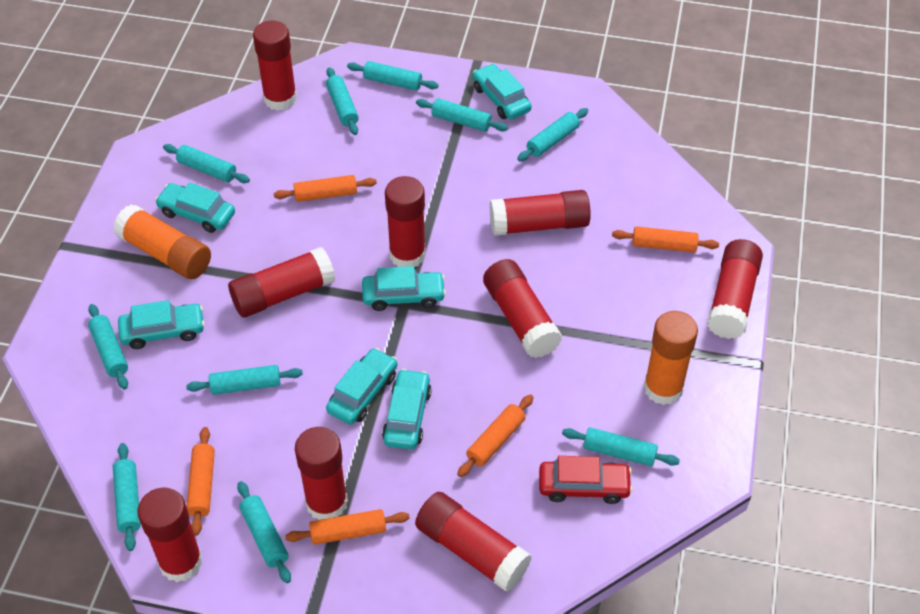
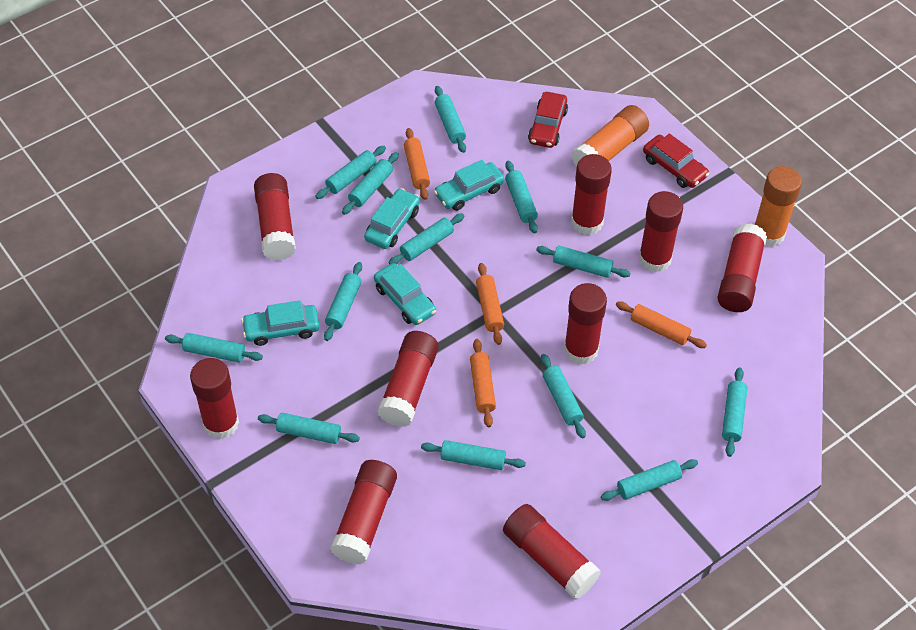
orange rolling pin: [187,427,215,536] [274,175,377,202] [285,509,410,545] [457,395,534,477] [612,226,719,253] = 5 -> [404,128,430,200] [470,339,496,427] [476,263,504,345] [616,301,707,348] = 4
red car: [539,456,633,504] = 1 -> [528,92,568,148] [643,133,709,188] = 2
turquoise car: [118,300,205,349] [155,183,235,233] [326,348,397,425] [362,266,446,311] [382,369,432,449] [472,64,532,120] = 6 -> [241,300,319,346] [364,188,420,249] [374,263,436,325] [434,160,505,211] = 4
turquoise rolling pin: [88,304,128,389] [113,443,141,551] [163,144,250,183] [186,365,303,395] [237,481,291,583] [326,67,359,135] [347,61,439,91] [416,98,508,132] [517,108,588,161] [562,427,680,466] = 10 -> [165,333,263,362] [258,413,360,444] [315,146,386,199] [324,262,362,341] [342,152,399,215] [388,213,464,265] [421,440,526,470] [435,86,466,153] [505,161,538,233] [536,246,630,278] [541,354,586,439] [601,459,698,501] [722,367,747,457] = 13

